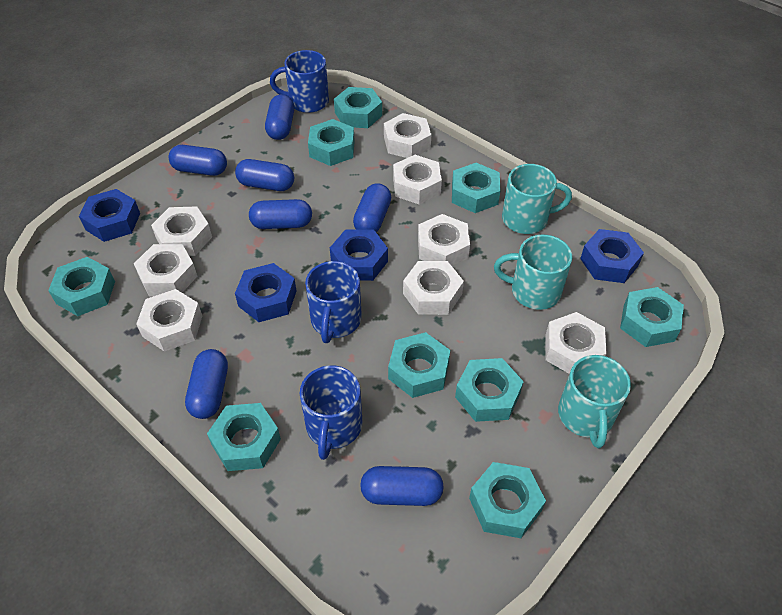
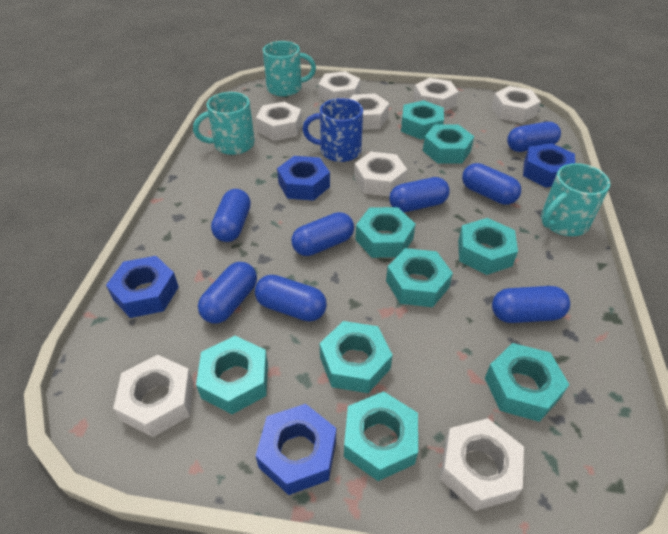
blue capsule: [169,145,227,176] [185,349,228,419] [235,159,294,191] [249,199,312,229] [265,94,294,140] [353,183,391,232] [360,466,444,506] = 7 -> [198,262,257,323] [211,189,251,242] [255,275,327,321] [292,212,354,256] [389,177,450,212] [462,163,521,205] [492,286,570,323] [507,122,561,152] = 8
blue mug: [270,50,329,113] [300,365,362,460] [305,261,362,343] = 3 -> [302,98,363,162] = 1

